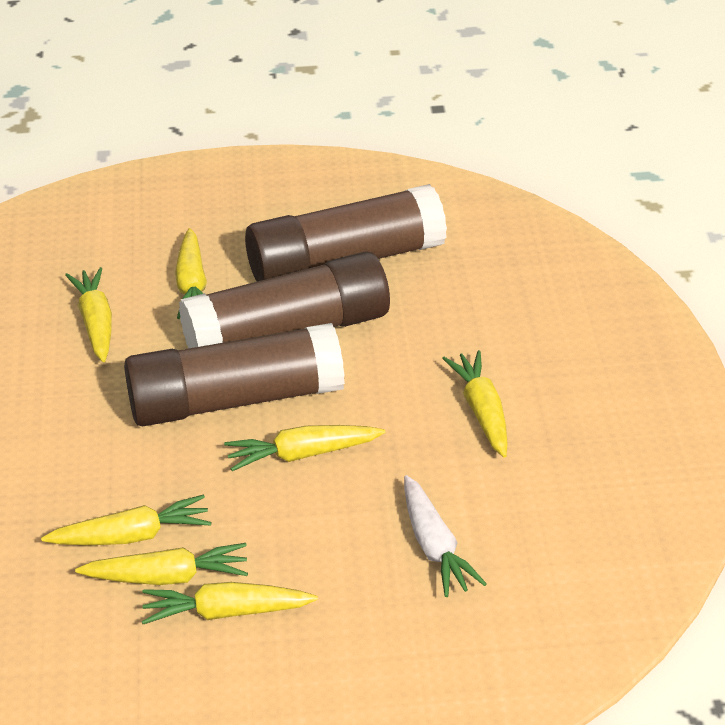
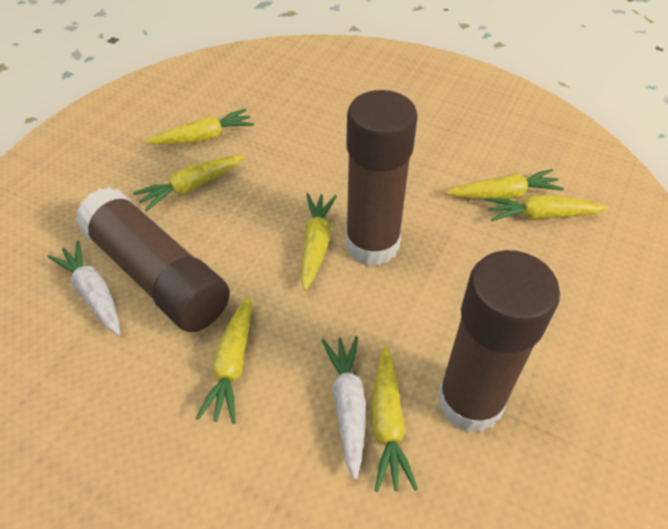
white carrot: [404,475,487,597] = 1 -> [48,241,120,335] [322,336,366,480] = 2

